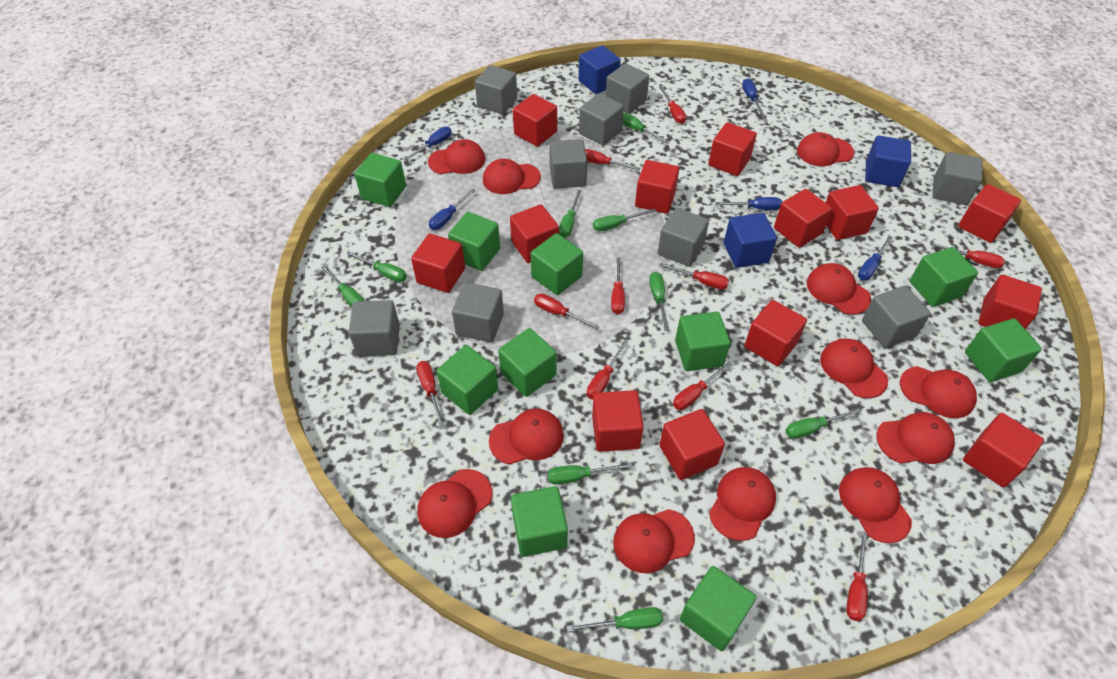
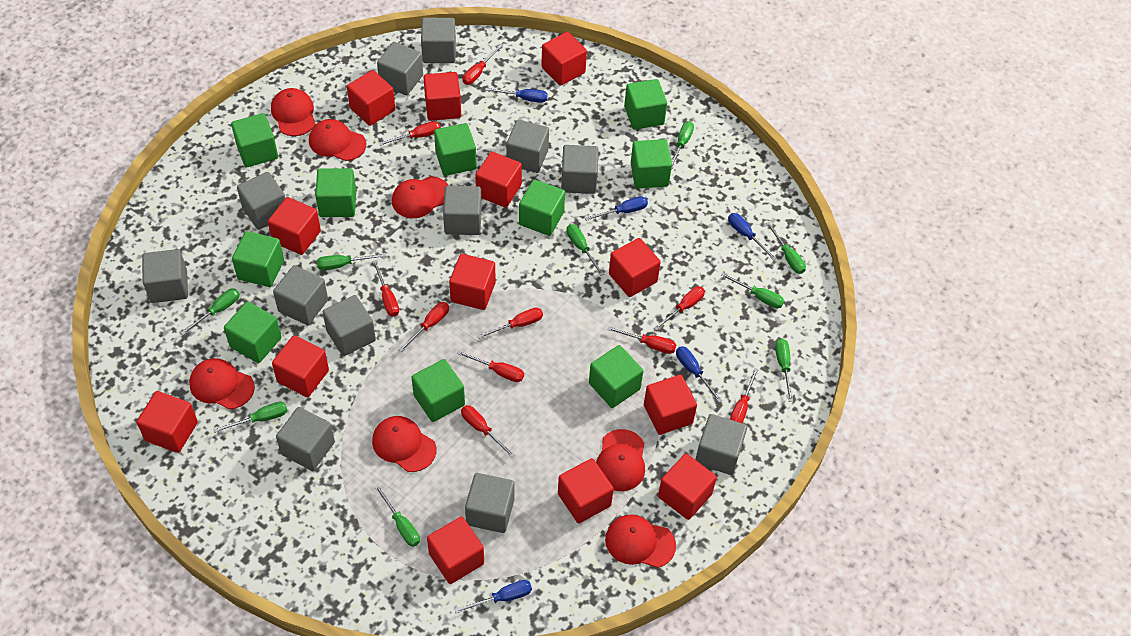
blue cube: [579,45,621,94] [724,213,777,268] [865,136,911,187] = 3 -> none = 0
grey cube: [348,300,400,357] [452,282,504,343] [475,65,517,114] [549,139,587,189] [579,93,624,146] [606,63,649,114] [658,208,709,267] [862,286,931,348] [932,152,982,205] = 9 -> [142,249,188,303] [237,172,285,230] [273,265,328,325] [276,407,335,471] [323,295,376,356] [377,42,423,95] [421,18,456,63] [443,186,482,235] [465,473,515,533] [506,120,549,173] [561,145,598,194] [695,414,747,475] = 12
red cap: [418,469,492,538] [428,139,485,174] [483,159,541,194] [489,408,564,465] [613,509,695,573] [709,467,776,541] [797,132,854,166] [807,263,871,315] [820,338,888,398] [839,467,912,543] [876,412,955,464] [900,366,977,418] = 12 -> [189,358,255,409] [271,88,315,136] [309,119,366,161] [372,416,436,472] [392,176,449,218] [596,429,645,491] [605,514,676,568] = 7

